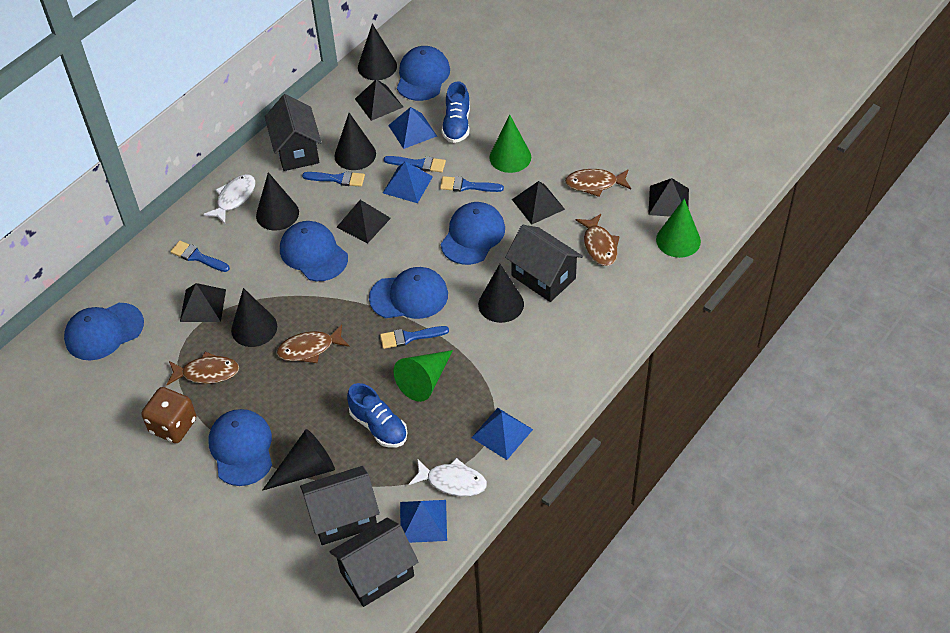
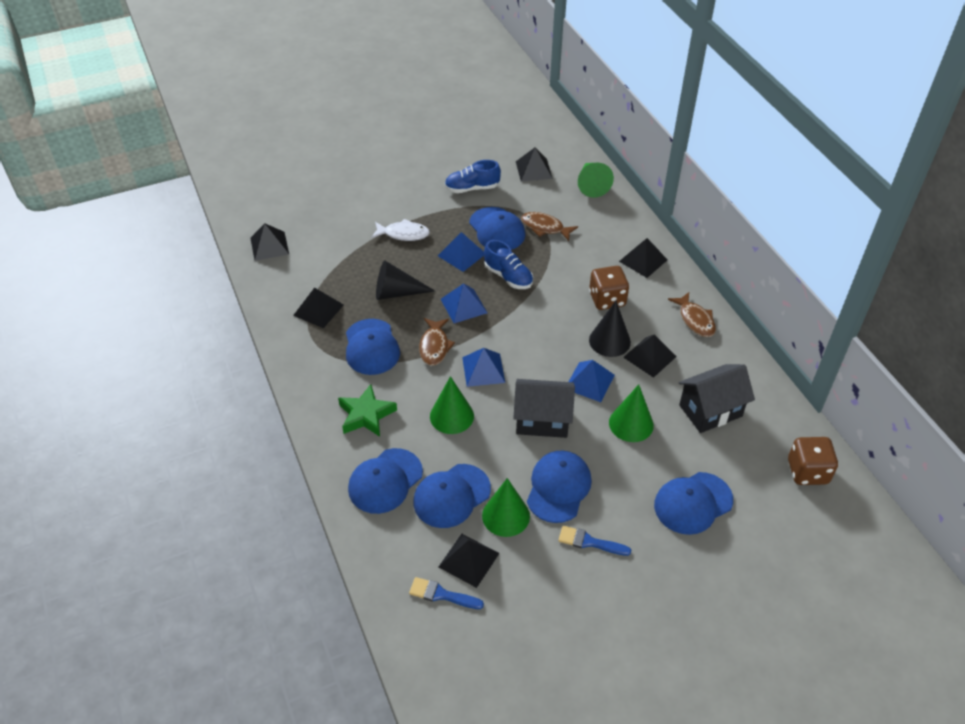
black cone: [231,288,277,347] [256,172,299,231] [262,429,335,491] [334,113,376,170] [358,24,397,80] [478,264,524,323] = 6 -> [376,260,435,300] [589,301,631,357] = 2
black house: [265,94,322,171] [300,466,380,545] [329,518,418,607] [505,225,583,302] = 4 -> [513,379,575,438] [678,364,755,433] = 2
black pyramid: [180,283,226,322] [336,200,391,243] [355,79,403,121] [512,181,565,225] [648,178,689,217] = 5 -> [251,223,289,261] [293,287,344,328] [439,534,499,588] [516,148,553,182] [619,238,667,278] [623,335,677,378] = 6
blue brush: [170,241,230,272] [302,171,365,187] [380,326,449,349] [384,156,446,172] [440,176,504,192] = 5 -> [409,577,484,609] [558,526,631,556] = 2
brown dice: [141,387,196,443] = 1 -> [589,266,629,310] [788,437,838,485] = 2
brown fish: [166,351,239,385] [277,324,350,363] [565,169,631,197] [576,214,620,266] = 4 -> [419,318,455,366] [521,212,578,241] [668,292,716,337] = 3
green cone: [393,350,453,402] [489,115,531,173] [656,199,701,258] = 3 -> [430,376,474,434] [482,478,530,537] [578,163,614,198] [609,384,654,442] = 4
green star: none = 0 -> [338,384,397,437] = 1
white fish: [203,174,256,224] [409,458,487,496] = 2 -> [371,219,430,241] = 1

